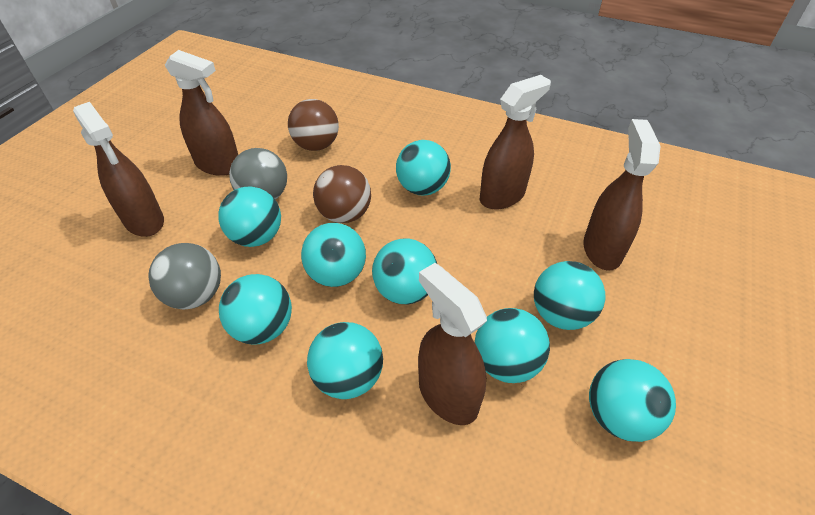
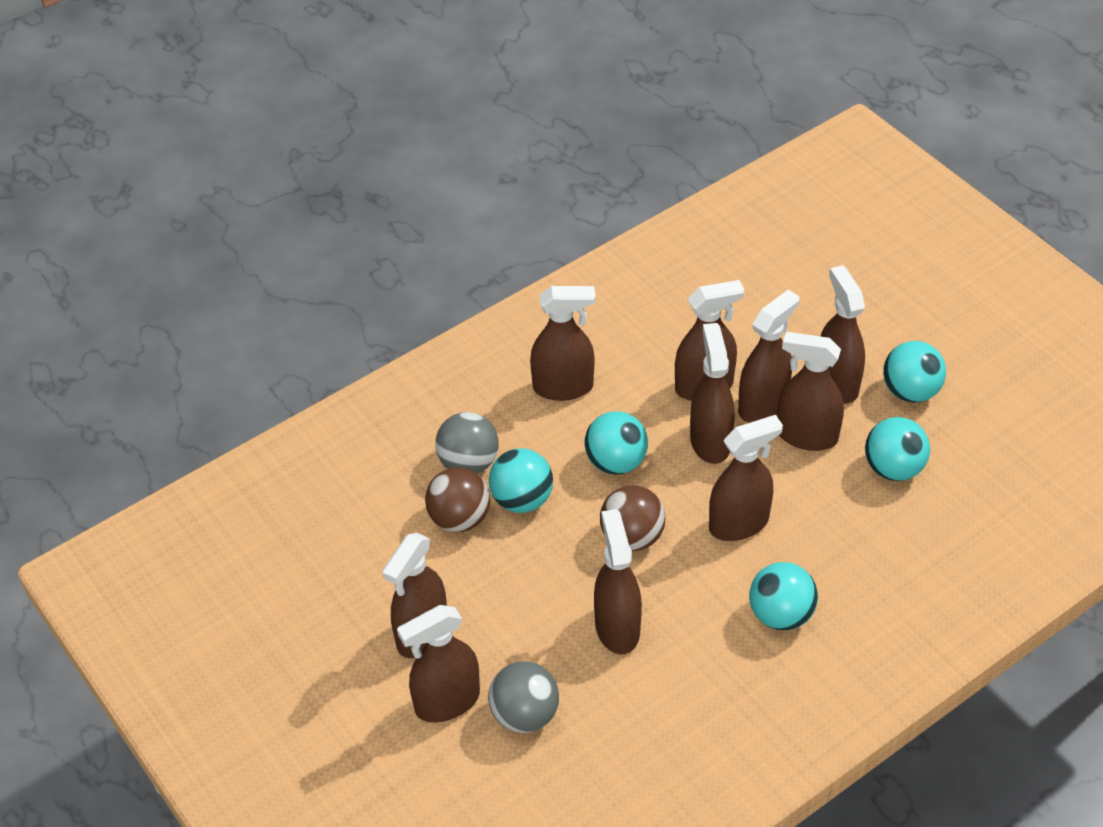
brown spray bottle: [73,102,164,237] [165,50,238,176] [418,263,487,425] [480,75,551,210] [583,119,661,271] = 5 -> [382,533,447,658] [397,605,480,723] [530,286,596,401] [594,509,642,654] [675,280,745,401] [690,323,735,464] [709,415,783,541] [738,290,799,423] [777,332,844,451] [821,265,865,404] = 10
turquoise ball: [218,186,281,247] [219,274,292,345] [301,223,366,287] [307,322,383,399] [372,239,437,304] [396,140,451,195] [475,308,550,383] [534,261,605,330] [589,359,676,442] = 9 -> [489,448,553,513] [584,411,648,475] [749,562,818,630] [865,417,930,481] [883,341,946,403] = 5

